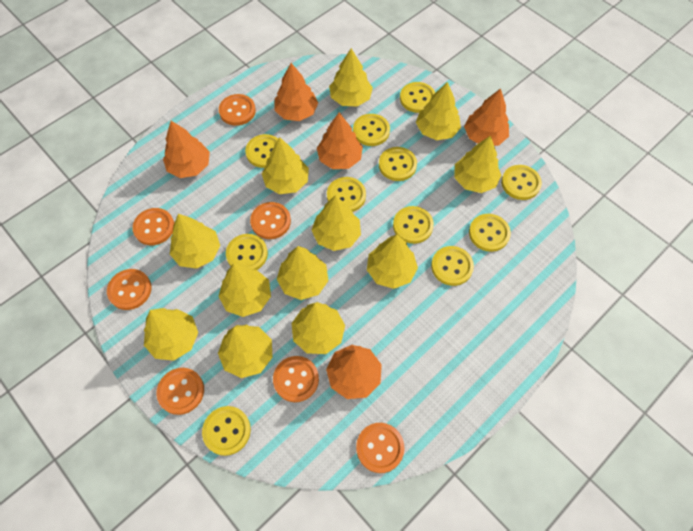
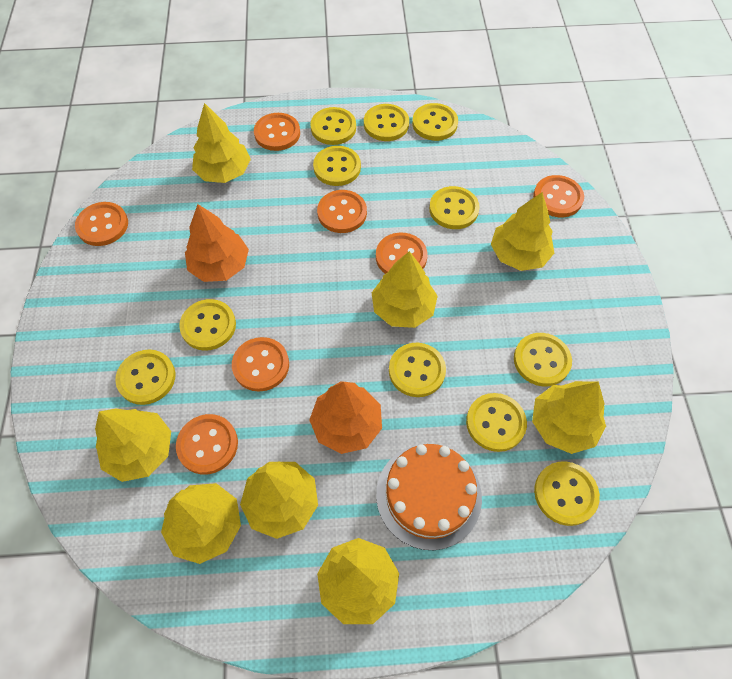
orange cake: none = 0 -> [376,444,482,550] = 1
orange tree: [163,121,210,178] [274,63,318,121] [317,112,363,169] [326,345,382,399] [464,88,509,146] = 5 -> [185,204,249,282] [309,381,382,454] = 2
yellow tree: [144,308,198,361] [170,214,220,269] [218,325,273,378] [219,264,271,317] [262,137,309,194] [277,246,329,300] [292,302,345,354] [312,195,361,251] [329,48,373,107] [367,234,418,289] [416,82,461,140] [454,135,501,193] = 12 -> [95,409,171,482] [161,483,241,564] [192,103,251,183] [240,461,318,539] [317,538,399,624] [371,251,438,328] [491,192,554,271] [532,381,606,454] = 8

